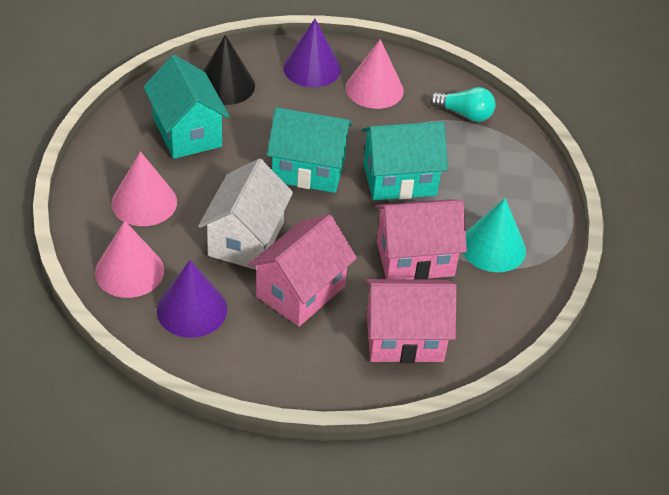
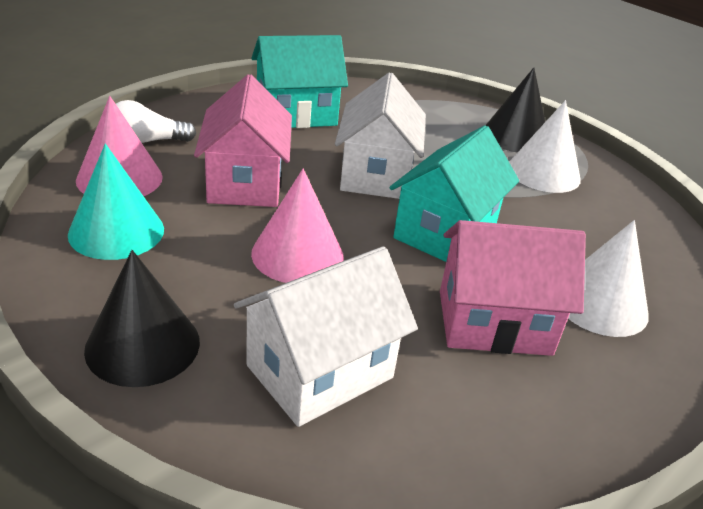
black cone: [203,35,255,105] = 1 -> [84,250,200,387] [486,68,545,152] = 2
pink cone: [95,221,164,298] [111,151,177,226] [346,39,404,109] = 3 -> [76,96,163,196] [251,169,344,283] = 2
pink house: [248,215,357,327] [365,279,457,363] [375,199,467,280] = 3 -> [194,74,292,207] [440,220,586,356] = 2
purple cone: [157,260,227,338] [283,19,341,88] = 2 -> none = 0
turquoise house: [143,55,230,159] [267,107,353,193] [361,121,448,200] = 3 -> [251,35,348,128] [389,125,519,262] = 2
turquoise light bulb: [429,87,496,122] = 1 -> none = 0
white cone: none = 0 -> [509,100,581,193] [568,220,649,337] = 2
white house: [198,158,293,270] = 1 -> [234,247,418,427] [335,72,426,199] = 2
white light bulb: none = 0 -> [116,100,196,143] = 1

